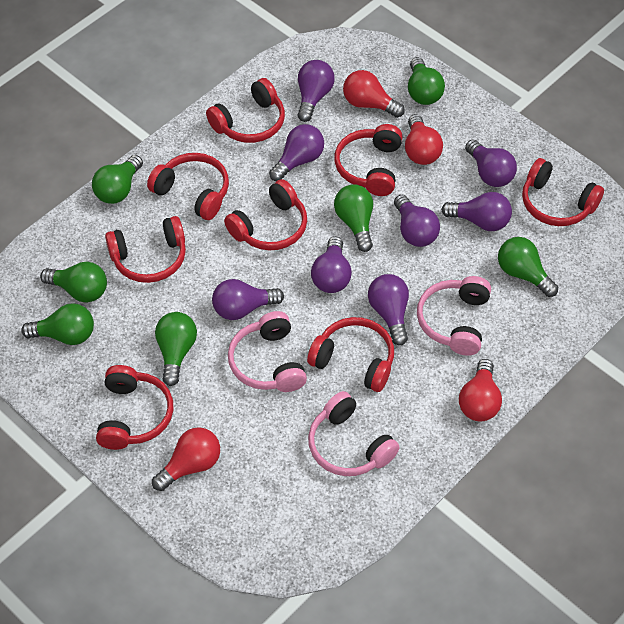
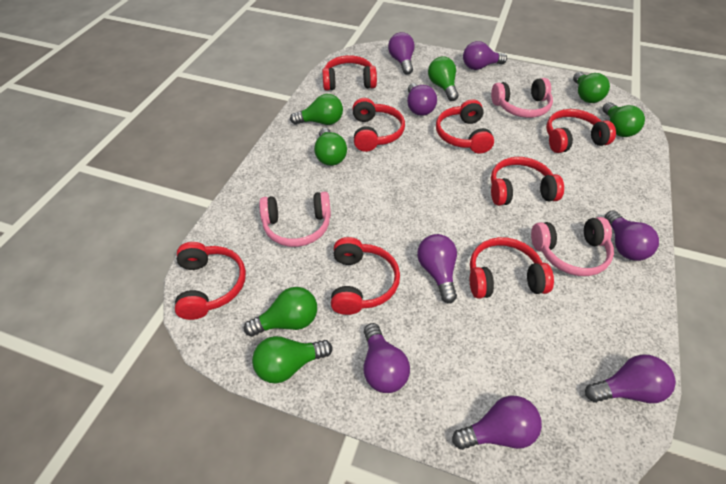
red light bulb: [152,427,220,491] [343,70,405,118] [405,114,443,165] [459,359,502,422] = 4 -> none = 0

